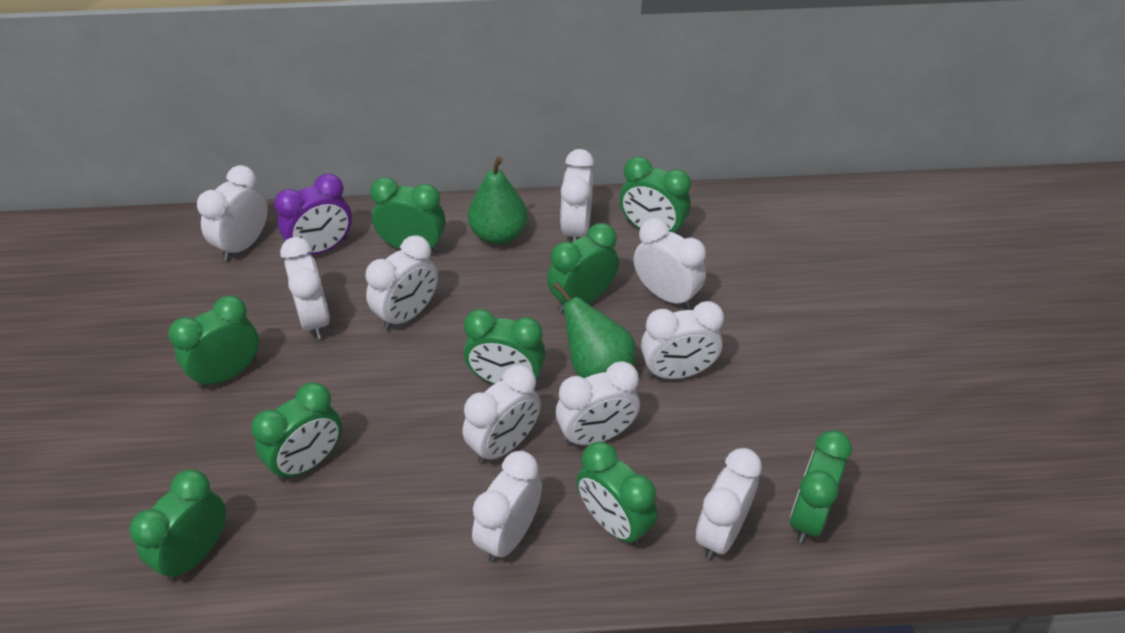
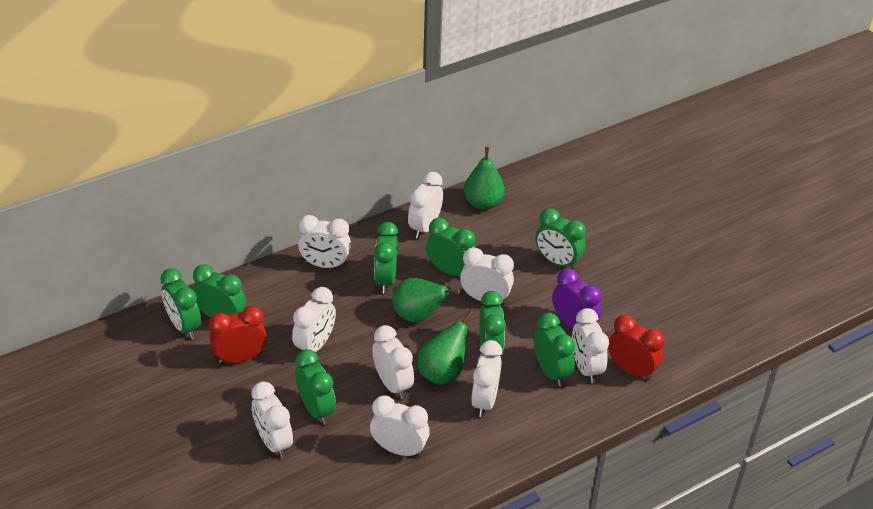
green clock: [130,470,226,581] [168,296,259,389] [251,382,342,481] [370,177,445,253] [464,309,546,386] [547,223,619,313] [577,442,657,546] [619,156,691,234] [789,430,852,543] = 9 -> [160,268,201,339] [193,264,246,318] [295,349,336,425] [374,222,398,293] [426,218,475,276] [479,291,506,357] [534,312,575,387] [535,208,586,270] = 8
green pear: [468,156,527,245] [553,282,636,378] = 2 -> [393,278,460,323] [418,310,474,385] [464,147,505,210] = 3
red clock: none = 0 -> [209,306,267,364] [608,315,664,381] = 2
white clock: [197,165,268,261] [280,237,330,339] [365,235,438,330] [462,365,541,464] [472,451,542,563] [556,361,640,446] [560,149,594,243] [634,218,706,309] [641,301,724,379] [696,448,762,560] = 10 -> [251,382,293,458] [292,287,336,352] [298,215,351,268] [370,395,430,457] [372,325,414,399] [408,172,443,239] [460,247,514,304] [471,340,502,417] [572,308,609,383] = 9

